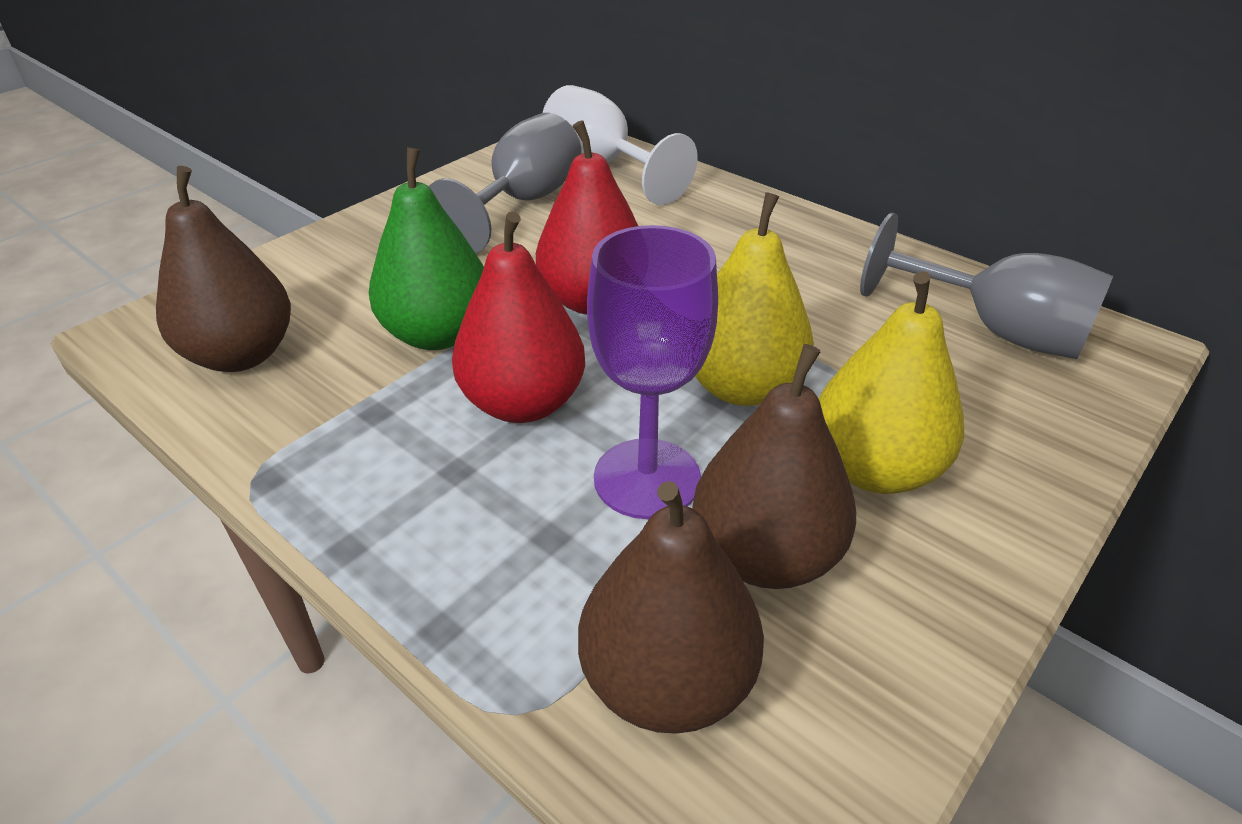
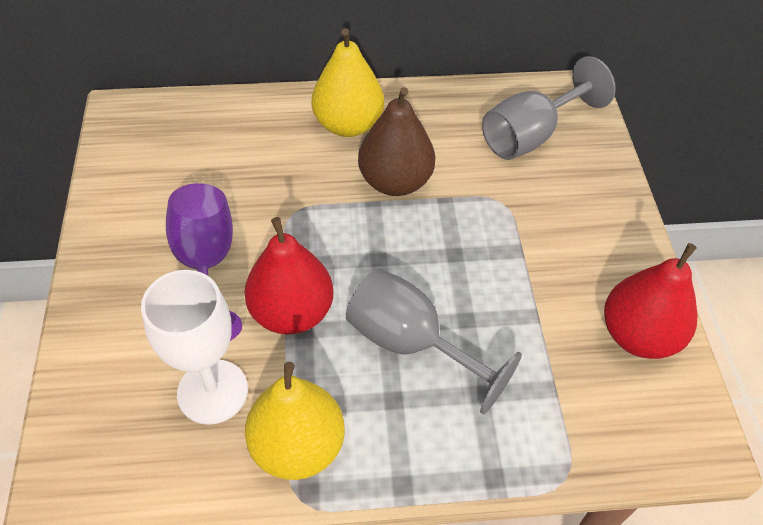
brown pear: [156,166,291,372] [578,481,764,734] [692,344,856,589] = 3 -> [358,87,435,196] = 1
green pear: [369,147,484,350] = 1 -> none = 0

